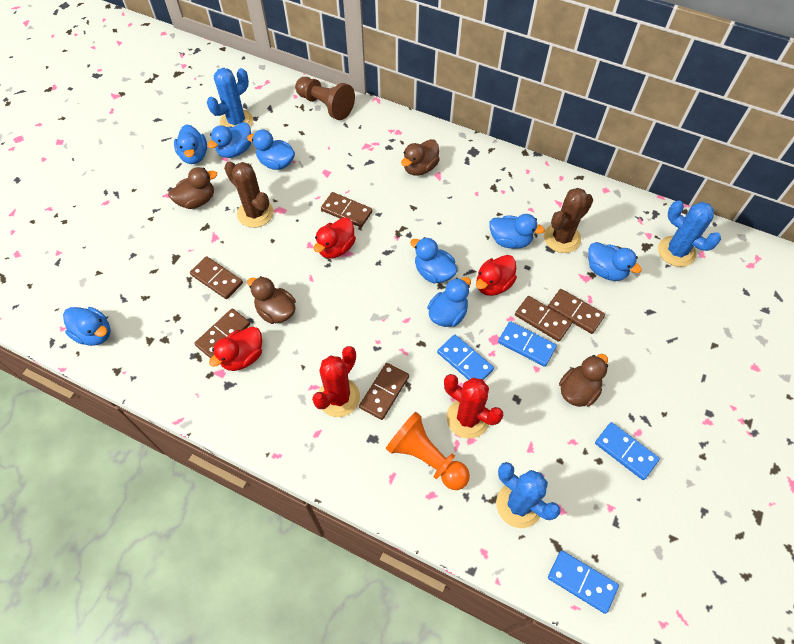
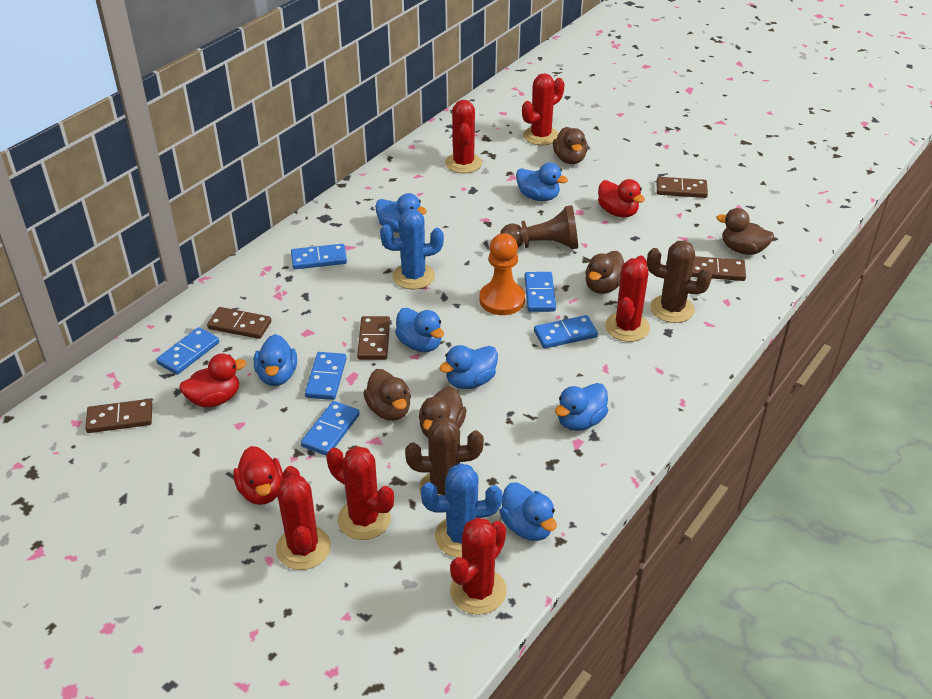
blue cactus: [207,68,253,127] [496,462,561,528] [658,201,721,267] = 3 -> [380,209,444,289] [421,463,503,558] = 2
blue domino: [437,334,494,380] [498,321,557,367] [548,551,619,614] [595,422,660,480] = 4 -> [156,327,219,375] [291,244,347,269] [301,401,360,456] [305,352,347,400] [525,272,556,312] [534,315,598,348] = 6
blue duck: [63,307,111,346] [174,124,207,164] [207,122,251,158] [247,130,295,170] [410,237,458,283] [427,277,471,327] [489,214,545,249] [588,242,642,281] = 8 -> [254,334,297,386] [375,193,427,233] [395,308,444,352] [439,345,498,389] [499,482,557,541] [516,163,568,201] [555,383,608,431] = 7
brown domino: [190,256,243,299] [194,308,250,358] [321,192,372,227] [359,363,409,420] [515,296,572,342] [548,289,605,334] = 6 -> [85,399,152,433] [207,307,271,339] [357,316,390,360] [657,177,708,198] [691,256,746,281] = 5
brown duck: [168,167,217,209] [247,276,296,324] [401,139,440,176] [559,354,608,407] = 4 -> [363,369,411,421] [419,386,466,438] [553,127,588,164] [585,251,624,294] [716,208,774,255] = 5
red cactus: [312,346,360,417] [444,374,503,439] = 2 -> [276,466,331,570] [326,446,394,540] [445,100,482,173] [450,518,507,615] [522,73,564,145] [605,255,650,342] = 6

